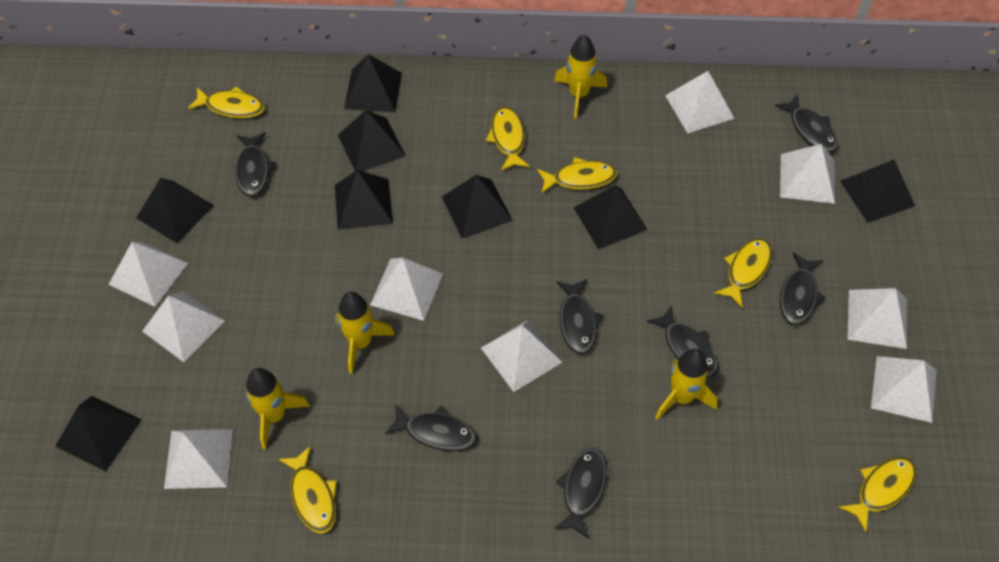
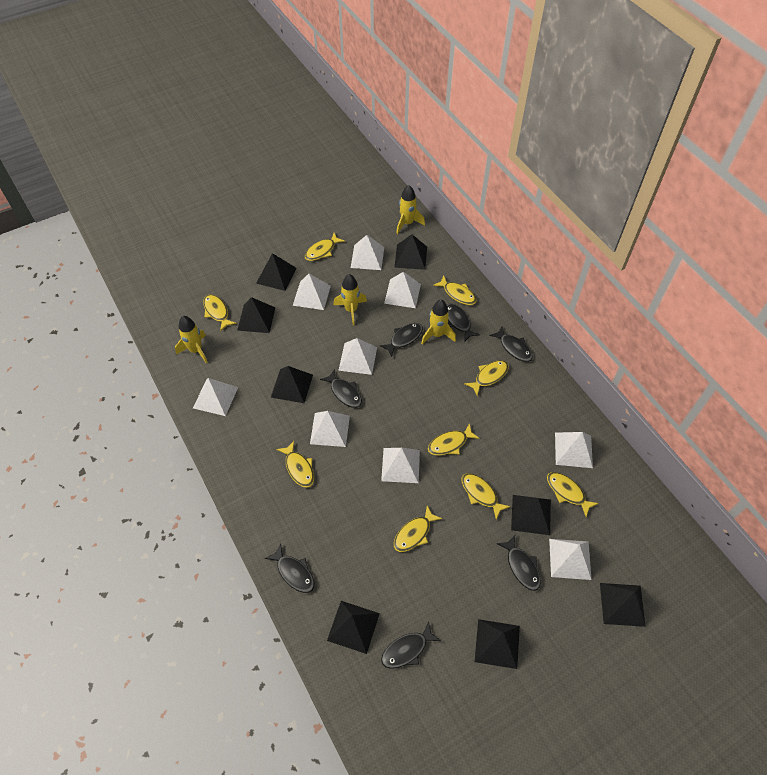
yellow fish: [188,86,265,118] [279,446,337,534] [486,107,530,171] [537,157,617,194] [714,238,772,308] [839,457,917,532] = 6 -> [203,294,237,332] [276,441,314,488] [305,233,345,261] [394,505,443,552] [428,423,480,455] [433,276,477,305] [462,473,511,519] [464,360,509,396] [547,472,599,517] = 9

